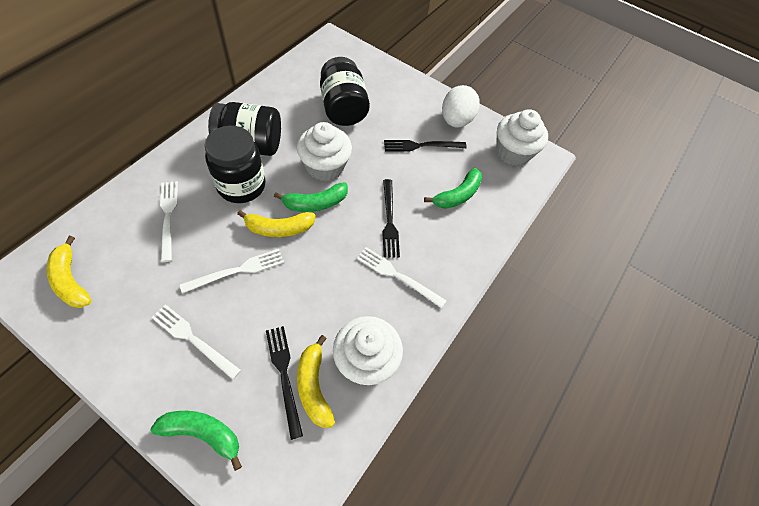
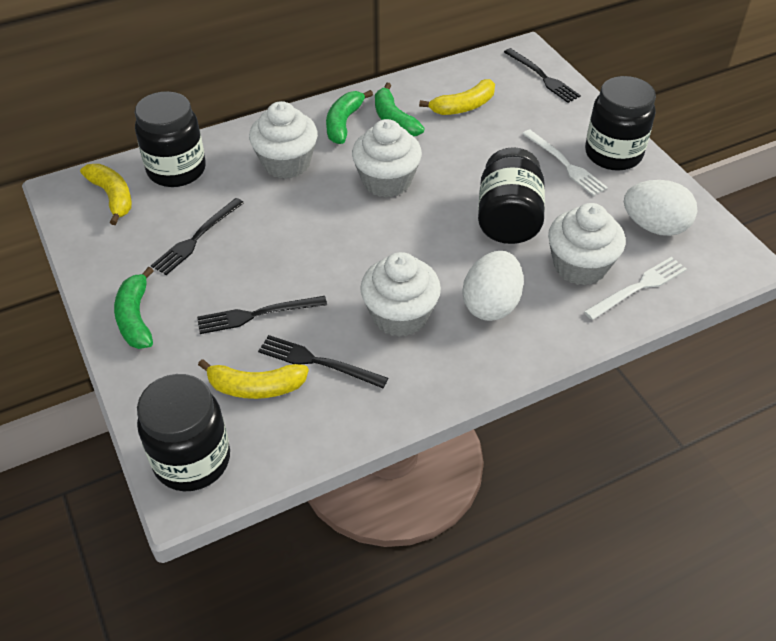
black fork: [266,326,303,440] [382,179,400,257] [384,140,467,151] = 3 -> [151,198,244,275] [197,296,327,334] [258,335,388,388] [504,48,581,103] = 4
black jar: [204,126,266,203] [208,102,281,156] [320,57,370,126] = 3 -> [134,91,206,187] [137,374,230,491] [478,147,545,244] [585,76,656,171] = 4
white cupcake: [297,122,352,181] [333,316,403,385] [496,109,548,166] = 3 -> [249,101,318,179] [352,119,422,198] [360,252,441,337] [548,203,625,285] = 4
white egg: [442,85,480,127] = 1 -> [462,251,524,321] [624,180,697,236] = 2
white fork: [151,304,241,380] [160,181,178,262] [180,249,284,293] [357,247,447,308] = 4 -> [523,129,608,196] [584,257,687,320] = 2

